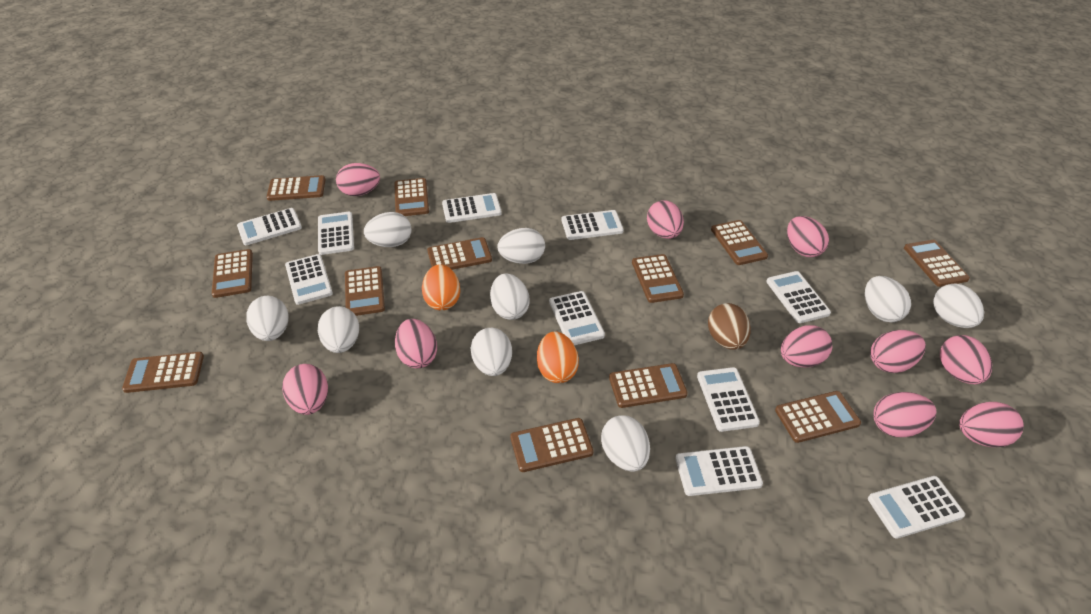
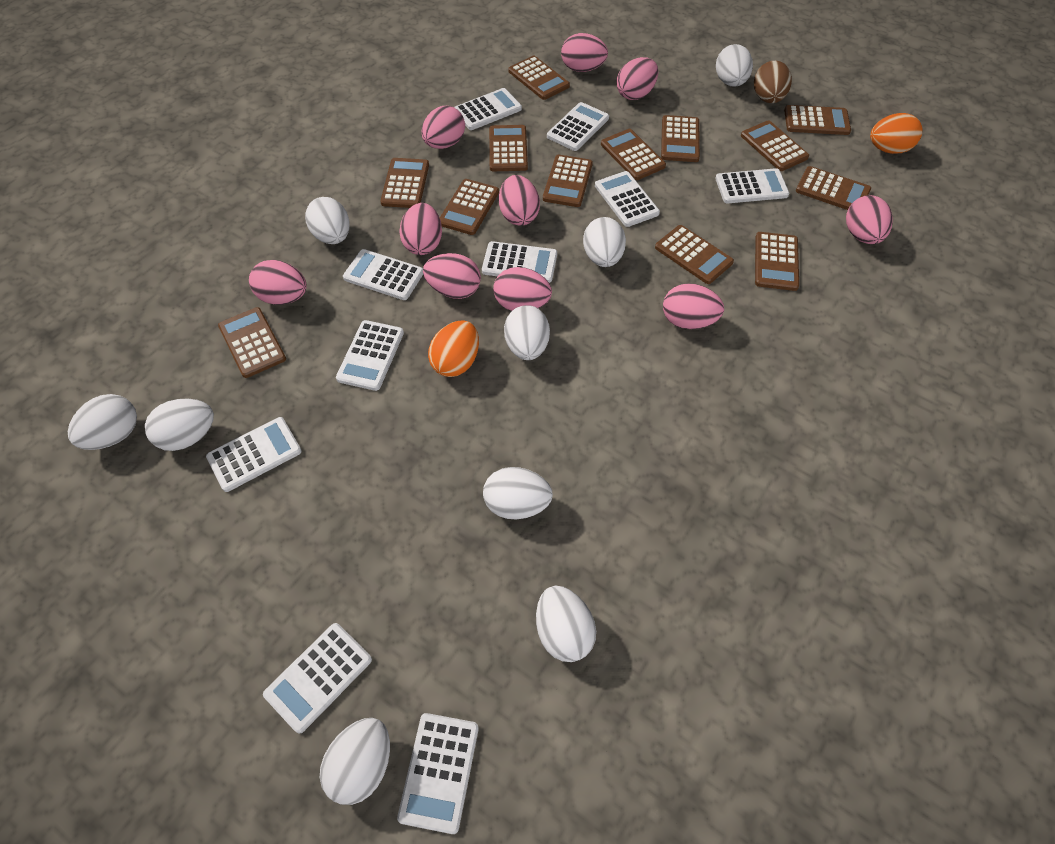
brown calculator: [122,352,204,393] [212,249,253,298] [267,175,325,201] [345,266,385,316] [394,178,429,216] [427,237,492,270] [510,418,594,472] [609,363,688,408] [632,254,684,303] [711,220,768,265] [775,391,861,443] [904,240,970,287] = 12 -> [218,307,286,378] [380,158,429,208] [440,179,499,235] [489,125,528,171] [508,56,570,100] [543,155,593,207] [601,129,666,180] [655,225,734,284] [661,115,700,162] [741,120,809,171] [755,232,799,291] [784,105,851,135] [796,166,871,210] = 13

